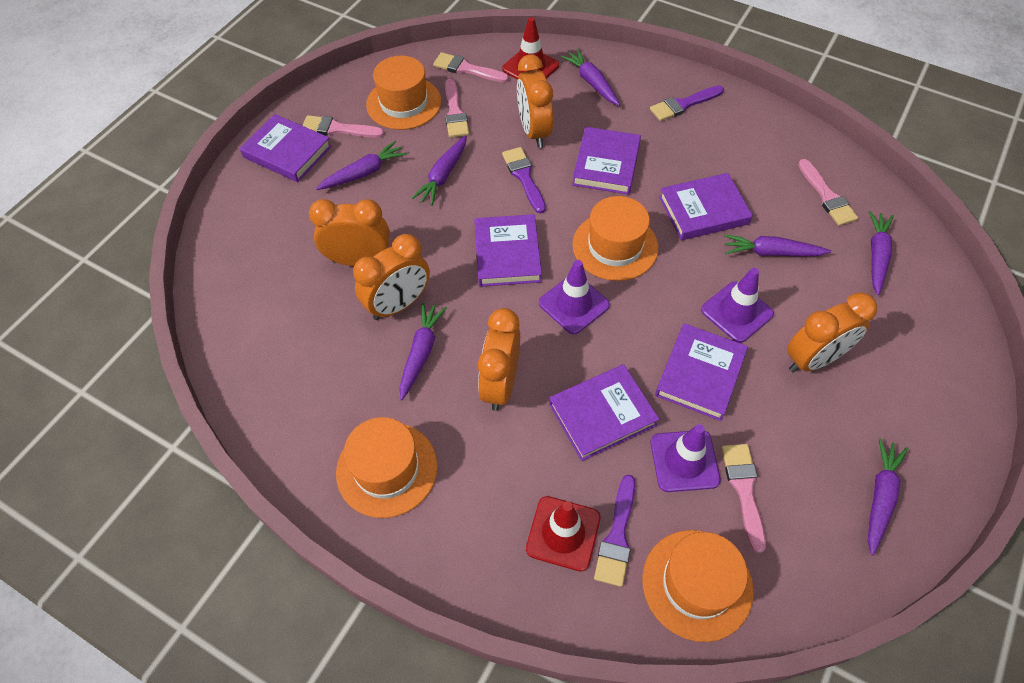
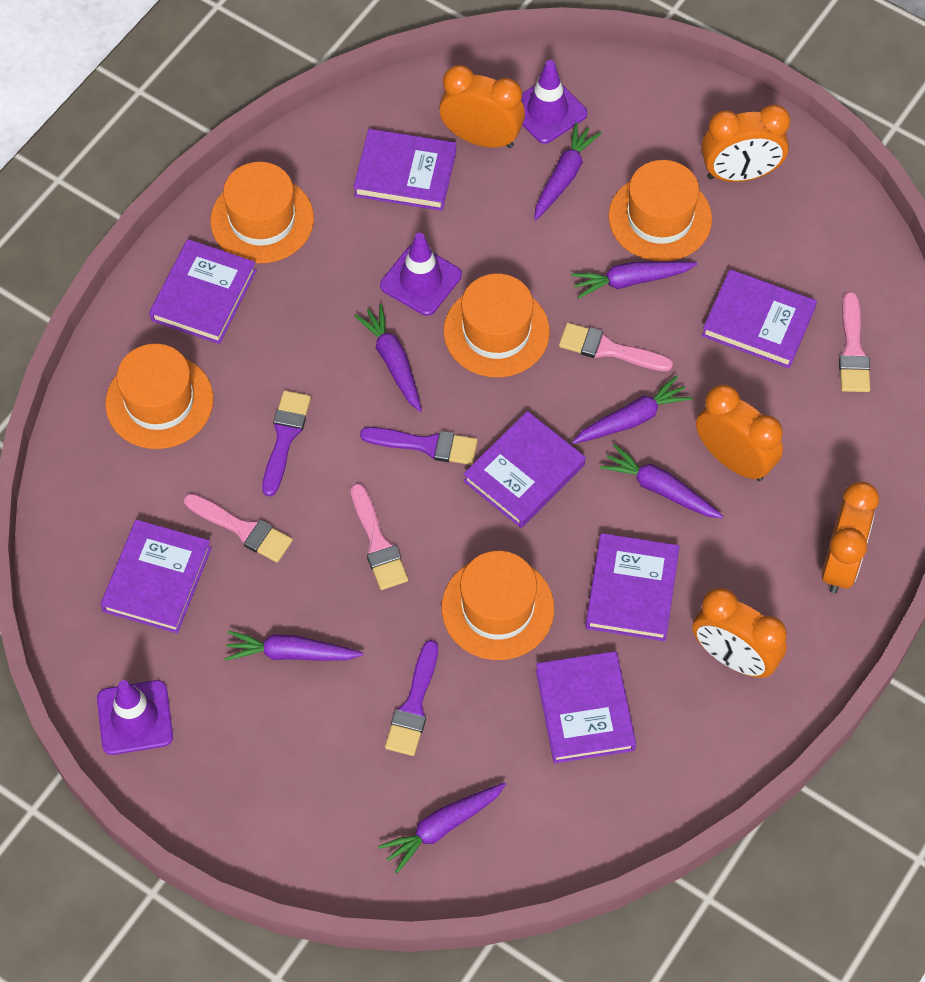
orange hat: [336,417,438,518] [366,56,441,130] [572,196,658,281] [642,530,754,642] = 4 -> [105,344,214,449] [210,162,314,263] [442,551,554,660] [444,274,550,377] [608,160,712,261] = 5
pink brush: [302,115,384,138] [433,52,509,83] [445,79,469,138] [721,444,766,553] [798,159,858,226] = 5 -> [184,493,293,563] [351,483,408,590] [559,323,673,371] [839,292,870,392] = 4
purple book: [240,114,332,182] [474,214,542,287] [549,364,659,461] [572,127,641,195] [655,323,748,421] [659,173,753,240] = 6 -> [100,519,212,633] [149,239,257,344] [353,129,456,211] [463,411,585,528] [536,651,636,763] [585,533,680,641] [702,269,817,368] = 7
red traffic cone: [502,17,559,80] [526,496,601,572] = 2 -> none = 0

